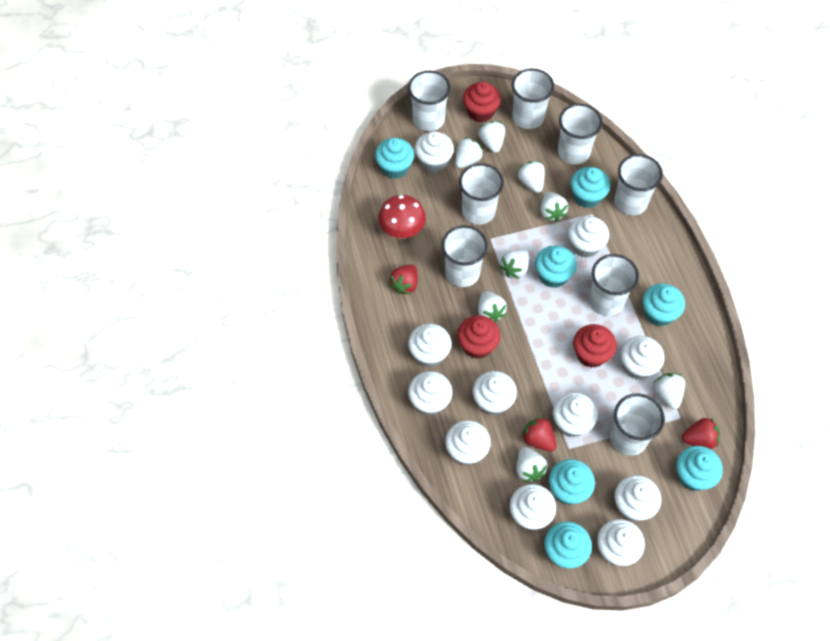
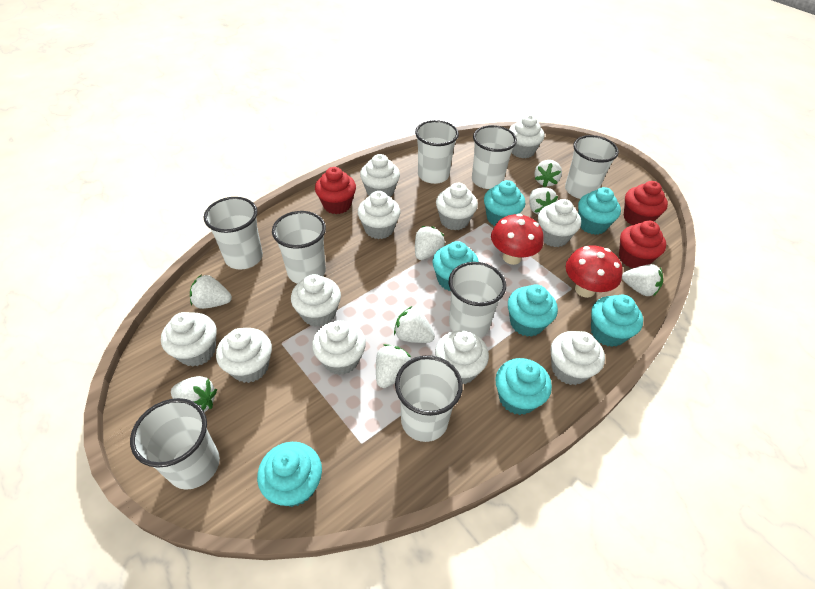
red mushroom: [378,195,426,239] = 1 -> [491,213,544,265] [566,245,623,298] = 2
red strawberry: [389,265,418,295] [522,416,557,451] [682,418,720,449] = 3 -> none = 0

